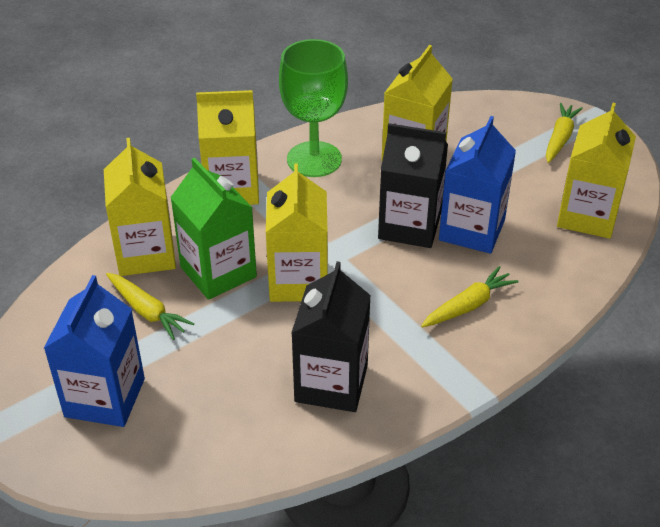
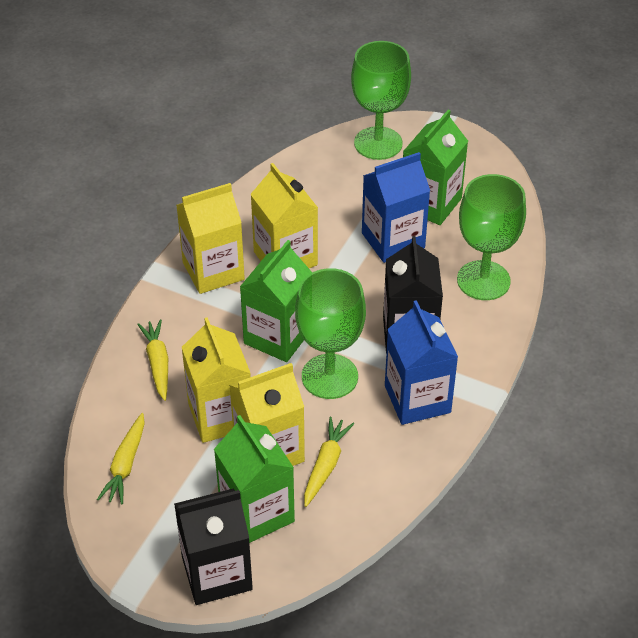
green carton: [170,158,257,300] = 1 -> [214,415,295,543] [240,240,312,362] [403,110,468,225] = 3
green goblet: [279,39,348,177] = 1 -> [295,268,366,399] [351,41,411,160] [457,174,526,300] = 3
yellow carton: [104,138,176,276] [196,90,259,205] [266,163,328,302] [382,45,453,160] [557,103,636,239] = 5 -> [176,183,245,294] [182,317,251,443] [229,363,305,466] [250,163,318,268] = 4

